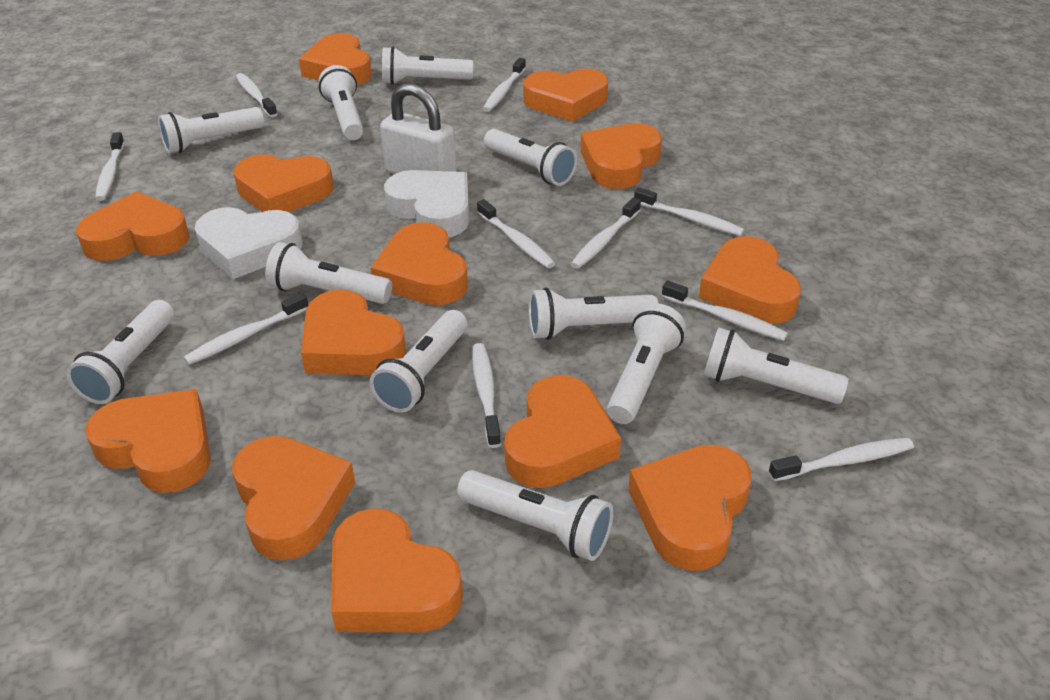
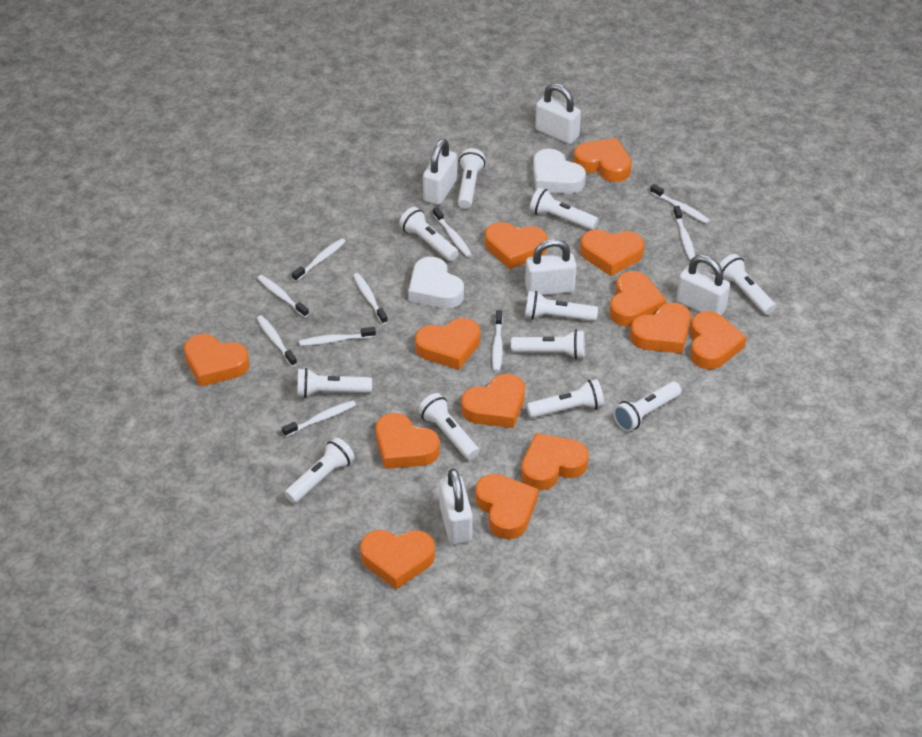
white padlock: [380,83,457,174] = 1 -> [423,139,457,205] [439,469,473,545] [525,239,577,295] [535,83,581,144] [676,255,730,315] = 5

